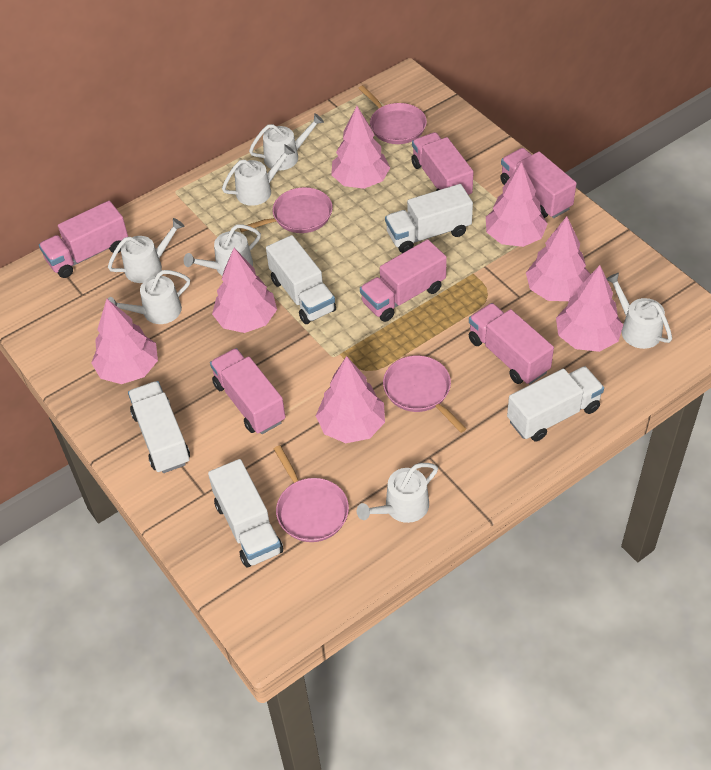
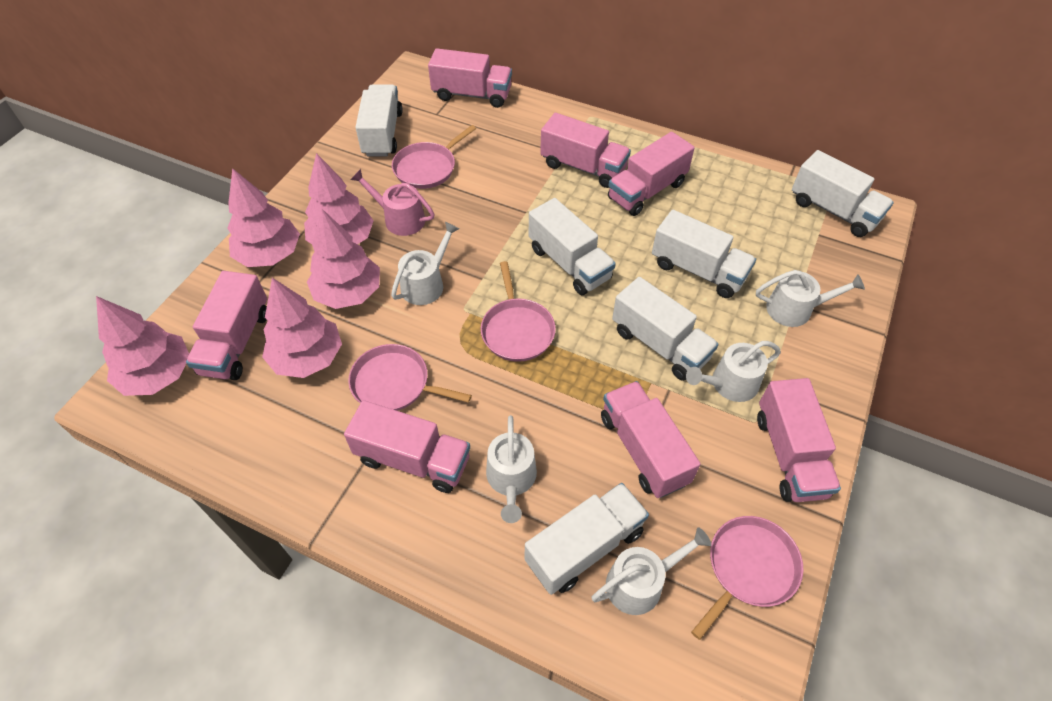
pink tree: [91,299,158,384] [212,248,277,333] [316,356,385,443] [331,106,390,189] [486,162,548,247] [526,216,591,301] [556,265,623,352] = 7 -> [96,296,189,396] [227,168,300,267] [262,278,342,378] [304,153,374,244] [307,209,380,309] = 5
pink truck: [39,201,128,278] [210,348,285,434] [360,239,447,322] [411,132,474,195] [469,303,554,384] [500,148,576,218] = 6 -> [186,271,267,380] [344,400,470,493] [428,48,512,108] [540,113,631,188] [601,381,700,498] [608,132,695,216] [757,378,841,502] = 7
pink watering can: none = 0 -> [350,169,435,236] = 1
white truck: [128,381,190,473] [208,459,283,567] [266,235,336,324] [385,184,473,253] [507,366,604,441] = 5 -> [355,84,403,157] [525,483,649,595] [529,198,616,295] [612,277,719,381] [652,210,756,298] [792,150,894,237] = 6
white watering can: [108,218,184,283] [108,270,190,324] [184,224,261,276] [222,144,295,206] [249,113,324,170] [357,463,438,523] [606,273,672,349] = 7 -> [391,222,459,305] [486,415,537,523] [591,527,711,615] [686,341,781,402] [756,270,865,327] = 5

